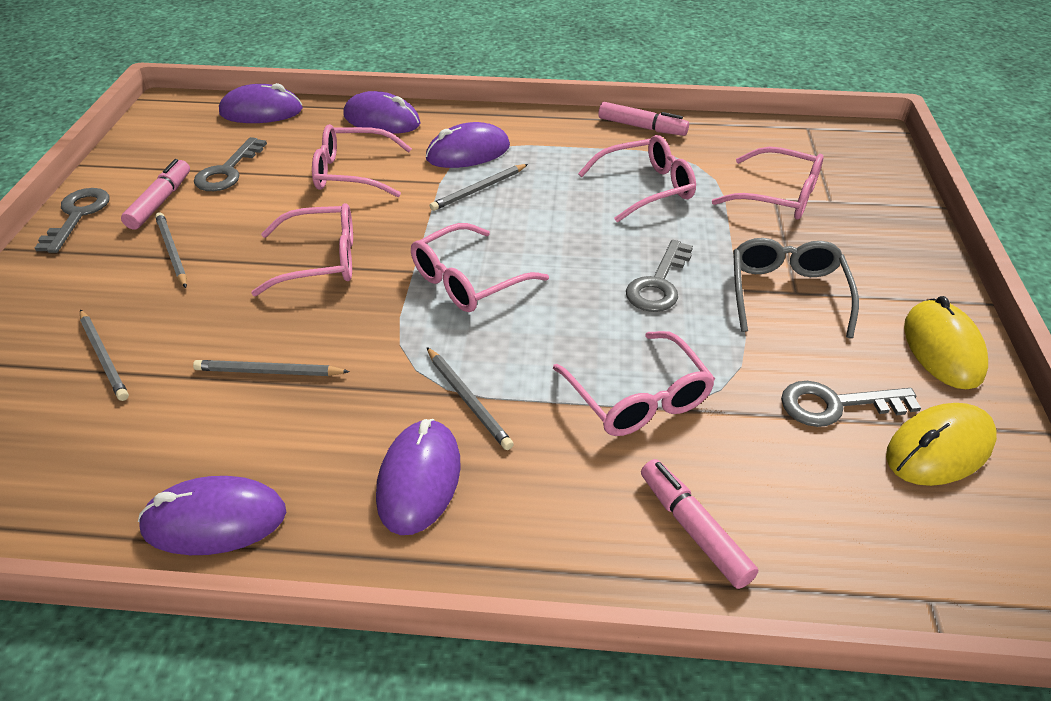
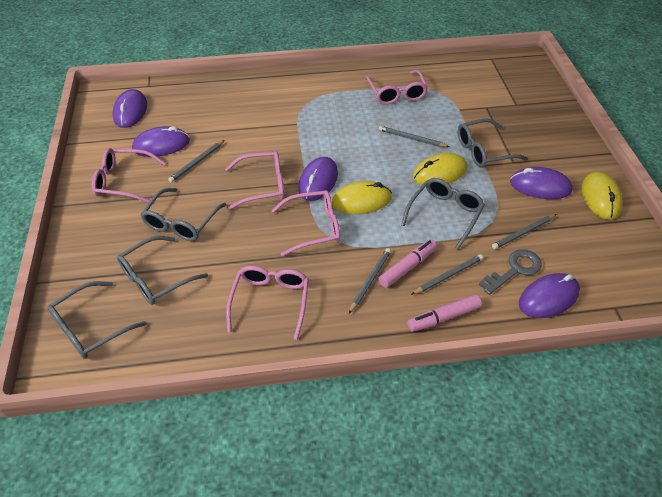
grey glasses: [733,238,859,338] = 1 -> [47,281,147,359] [117,236,208,305] [140,188,226,241] [401,178,485,250] [458,119,528,167] = 5
grey key: [35,188,109,253] [194,137,267,191] [626,240,693,312] [781,381,921,427] = 4 -> [479,249,542,295] = 1
pink glasses: [251,203,353,296] [312,124,412,197] [411,223,549,312] [553,331,715,436] [578,135,696,223] [712,147,824,220] = 6 -> [92,148,165,203] [225,151,284,210] [226,266,309,340] [271,190,340,256] [365,70,428,105] = 5
pink marker: [121,159,190,230] [599,102,689,136] [641,459,758,589] = 3 -> [378,240,437,288] [407,294,482,332] = 2
yellow mouse: [886,403,997,486] [904,296,988,389] = 2 -> [331,181,392,214] [413,153,467,185] [582,172,623,220] = 3

